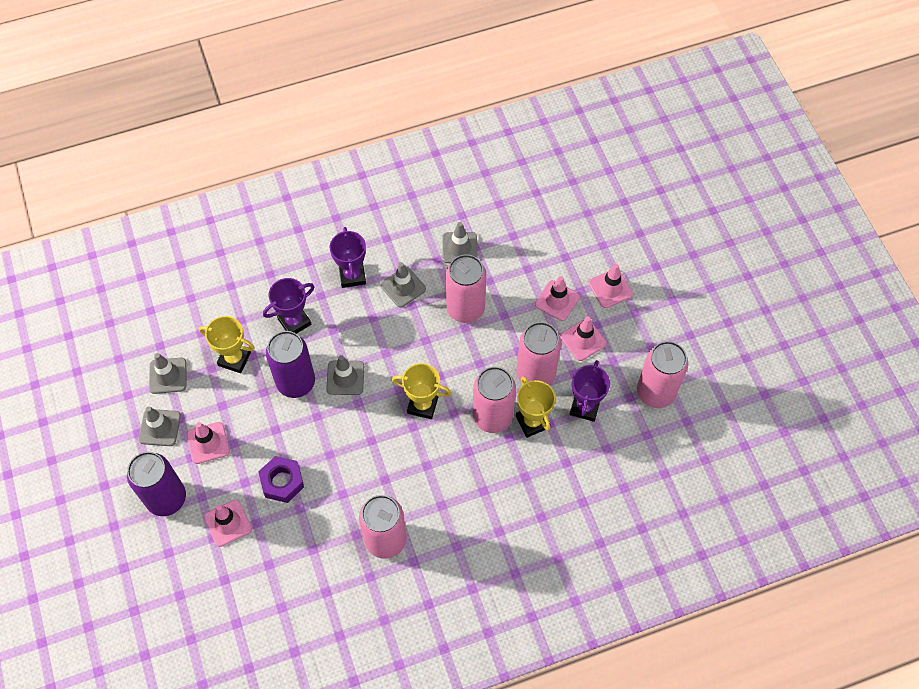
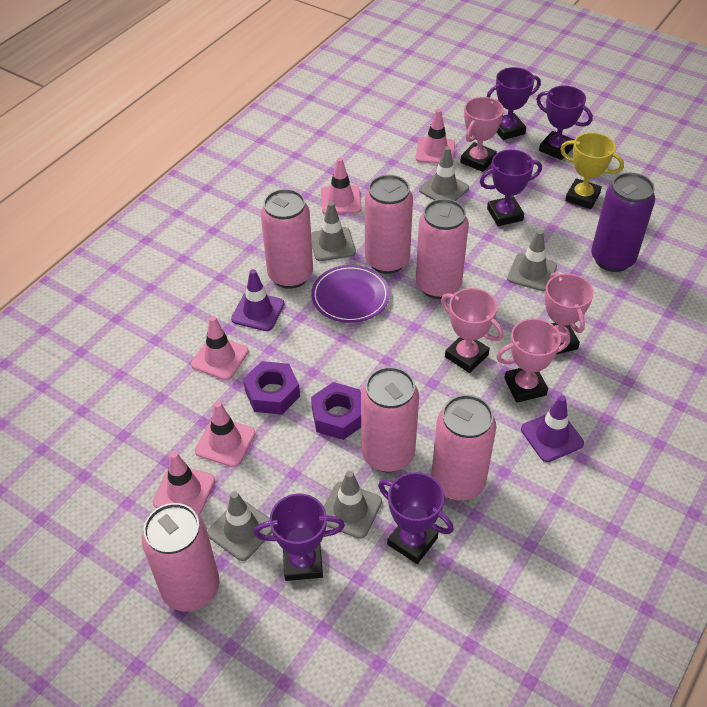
pink can: [359,495,407,559] [446,254,486,323] [473,367,516,433] [517,322,561,385] [637,341,688,408] = 5 -> [142,503,219,612] [261,189,313,289] [361,367,419,472] [365,175,413,274] [416,199,469,299] [431,395,496,501] = 6
pink trophy: none = 0 -> [441,288,503,373] [460,97,504,172] [496,318,570,403] [545,272,594,354] = 4
purple can: [127,452,186,516] [266,331,315,398] = 2 -> [591,173,655,272] = 1
purple nut: [258,456,304,503] = 1 -> [243,361,300,415] [311,382,361,440] = 2
purple plate: none = 0 -> [311,265,390,323] = 1
purple traffic cone: none = 0 -> [231,269,285,331] [521,395,584,462] = 2
purple trophy: [263,278,315,334] [330,227,366,288] [570,360,610,422] = 3 -> [254,494,345,581] [378,472,454,564] [480,149,542,226] [487,67,541,140] [536,86,593,160] = 5
yellow trophy: [199,316,255,373] [392,363,451,419] [516,376,556,438] = 3 -> [560,132,624,209] = 1

